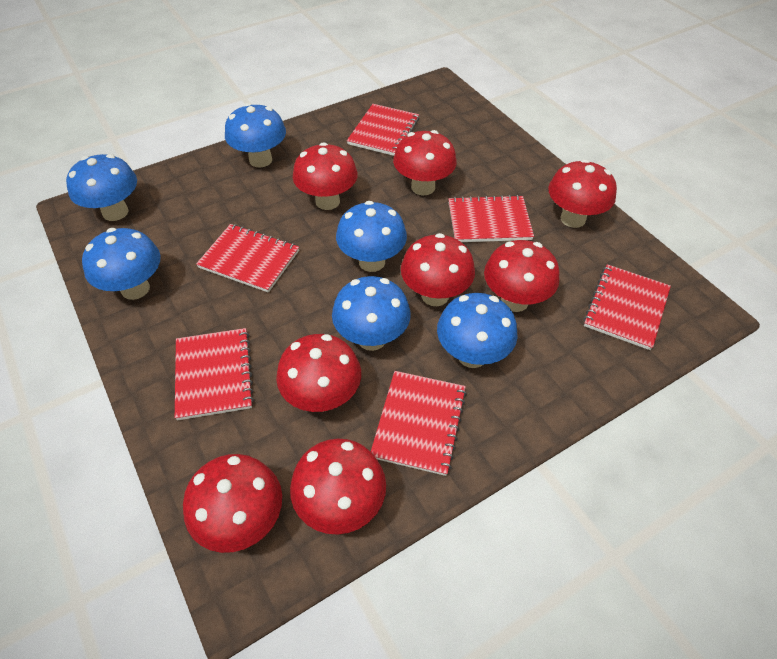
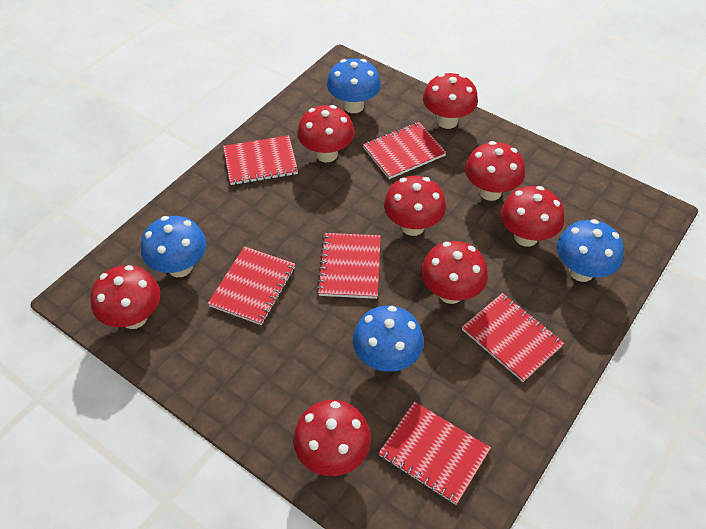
blue mushroom: [66,154,137,221] [82,228,160,300] [225,103,286,168] [332,276,411,351] [336,201,407,272] [437,293,518,368] = 6 -> [141,216,207,277] [327,58,381,113] [353,306,424,372] [557,219,624,282] = 4

